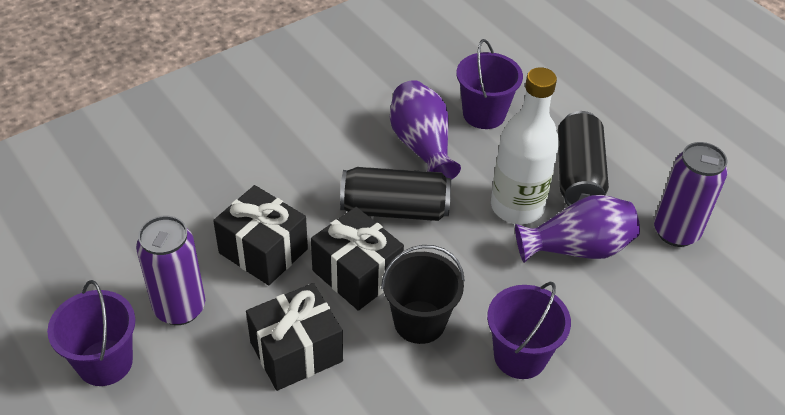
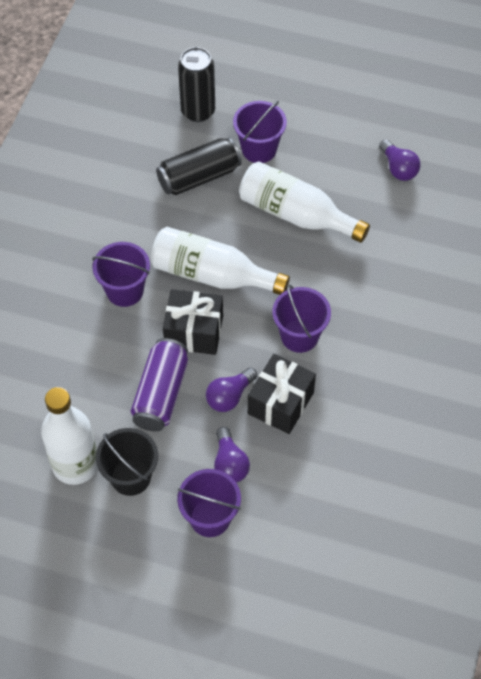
black gift: [213,185,308,286] [246,283,343,391] [311,207,404,311] = 3 -> [163,289,223,355] [248,354,316,434] = 2
purple bucket: [47,280,135,386] [456,39,523,129] [487,282,571,379] = 3 -> [92,242,150,307] [177,469,241,537] [233,101,287,163] [273,284,331,353] = 4
purple can: [136,216,205,325] [654,142,727,247] = 2 -> [130,338,188,432] = 1
purple light bulb: none = 0 -> [206,367,257,412] [214,427,250,483] [379,139,420,181] = 3
purple vase: [390,80,461,180] [515,195,640,263] = 2 -> none = 0
white bottle: [491,67,559,224] = 1 -> [41,387,98,485] [151,227,290,295] [239,161,370,243] = 3

